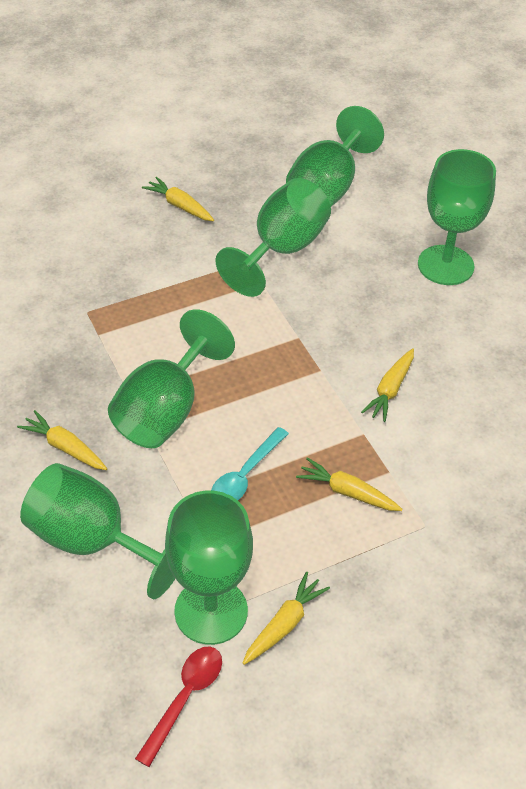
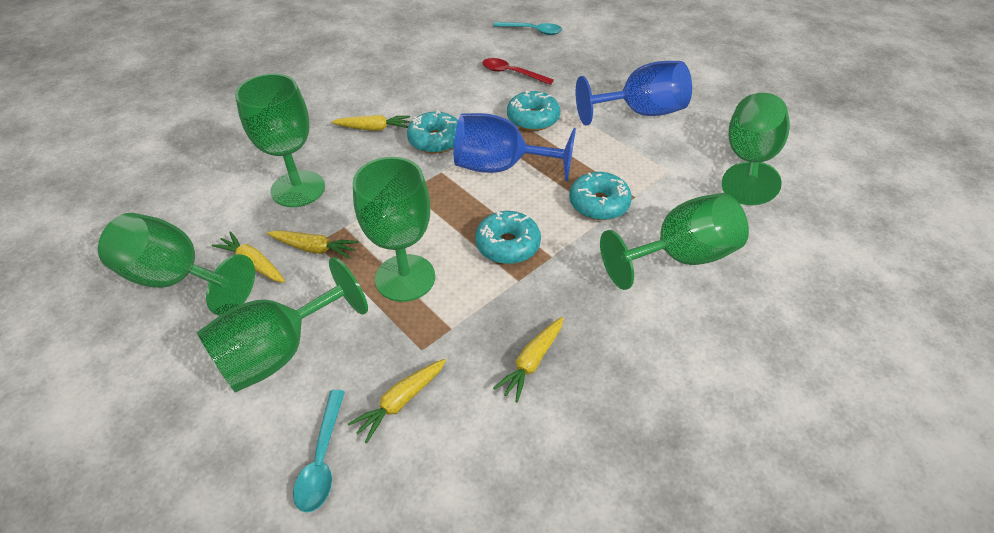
blue goblet: none = 0 -> [454,113,576,182] [576,61,692,126] = 2
turquoise donut: none = 0 -> [407,111,458,154] [475,211,541,264] [507,91,560,131] [569,172,632,220] = 4
turquoise spoon: [211,427,289,500] = 1 -> [293,390,345,513] [494,22,562,35] = 2

